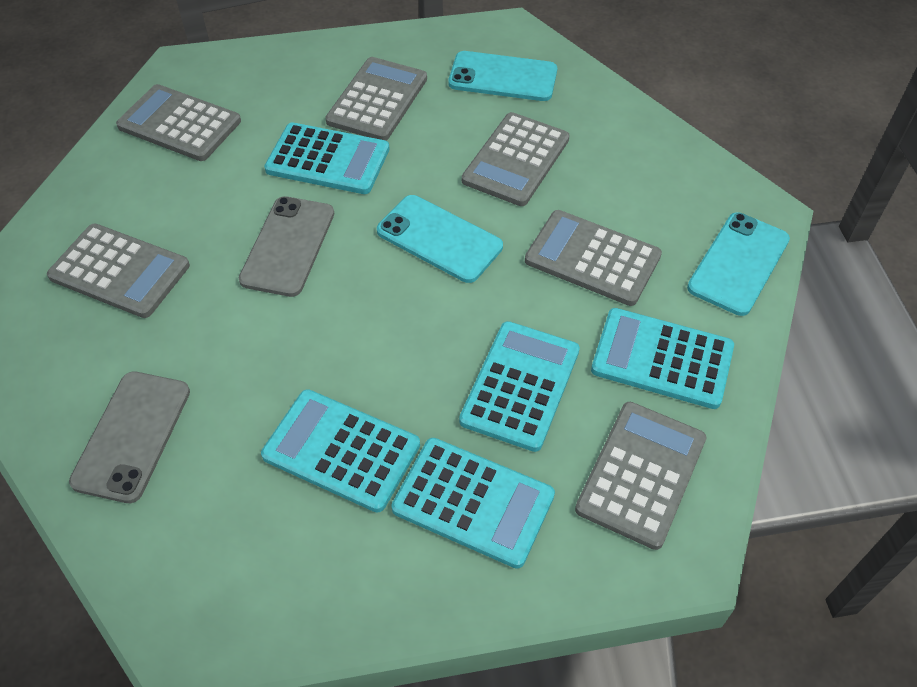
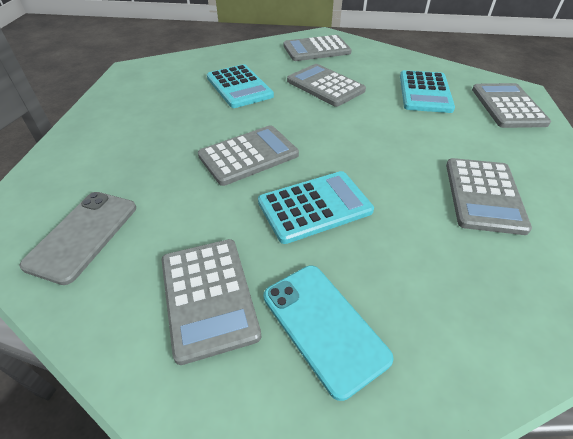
grey phone: [69,372,190,503] [239,196,334,297] = 2 -> [19,192,136,285] = 1
turquoise calculator: [261,389,420,513] [264,122,389,194] [391,438,555,569] [459,321,580,452] [591,308,734,409] = 5 -> [207,64,274,108] [258,171,374,244] [400,70,455,113] = 3
turquoise phone: [377,195,503,283] [448,51,557,101] [687,212,790,316] = 3 -> [264,266,394,401] = 1

